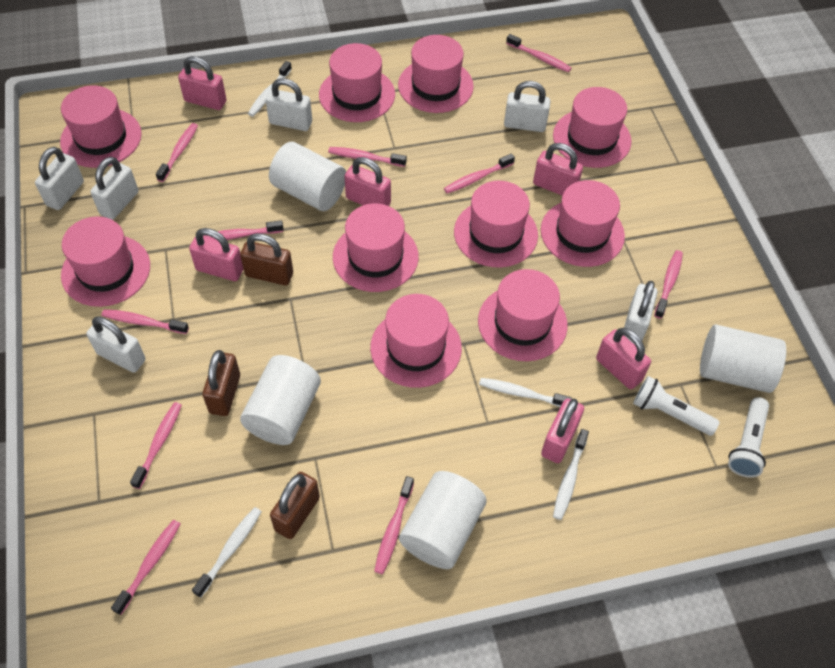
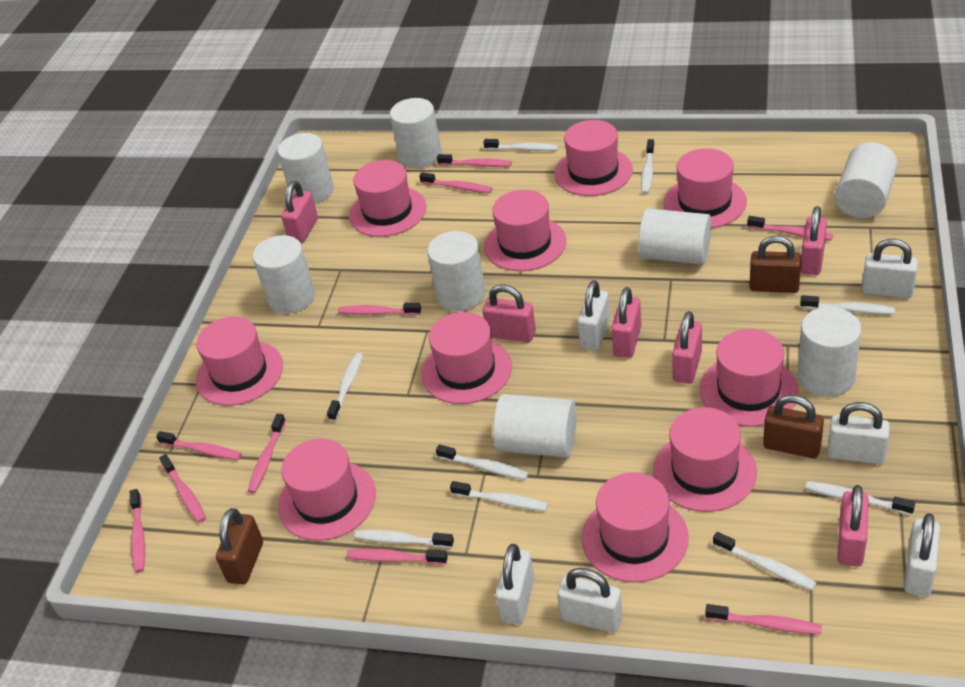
white cylinder: [240,355,321,445] [269,142,346,211] [399,471,487,569] [700,324,786,393] = 4 -> [253,235,315,314] [278,133,334,204] [390,98,442,169] [427,231,486,311] [493,394,577,458] [638,208,711,265] [797,307,862,397] [835,142,898,218] = 8
white flashlight: [633,376,720,436] [728,397,769,477] = 2 -> none = 0
white toothbrush: [192,507,262,598] [248,61,292,117] [479,378,572,407] [553,429,589,520] = 4 -> [327,353,363,421] [354,530,454,548] [436,444,529,480] [450,481,548,511] [483,139,558,151] [641,139,655,194] [713,532,816,590] [800,295,895,314] [805,481,915,515] = 9

